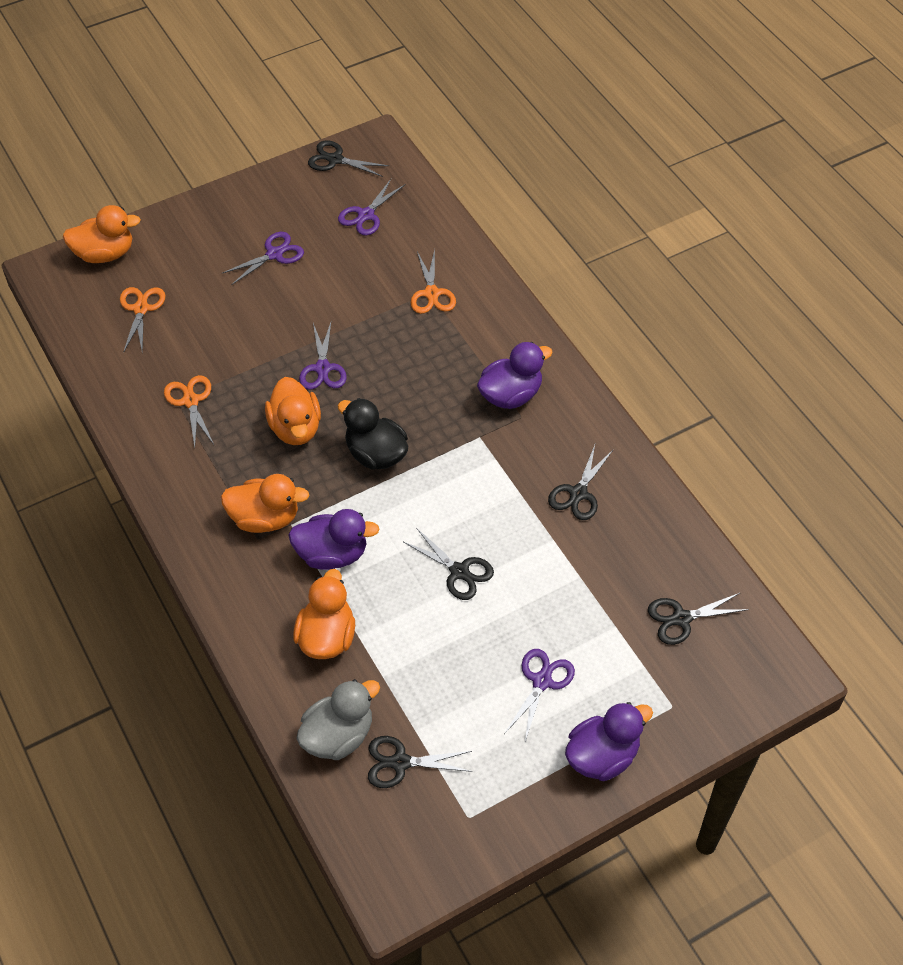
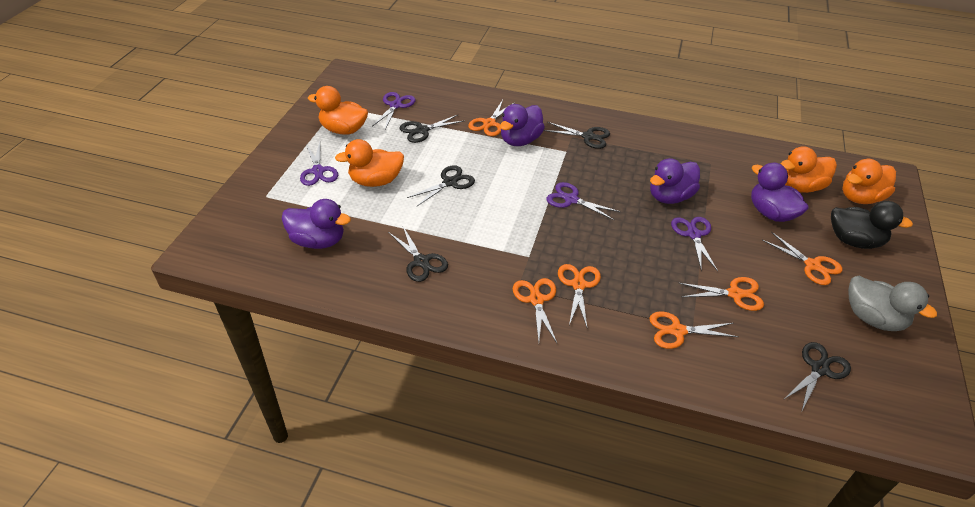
orange scissors: [120,287,166,353] [164,375,214,448] [410,249,456,314] = 3 -> [468,100,515,136] [513,278,557,343] [558,264,601,327] [649,312,738,349] [679,277,764,311] [762,232,842,285] = 6
purple duck: [288,509,380,570] [477,342,553,409] [565,702,653,781] = 3 -> [282,199,351,249] [500,104,545,146] [650,158,700,204] [751,163,809,222] = 4

